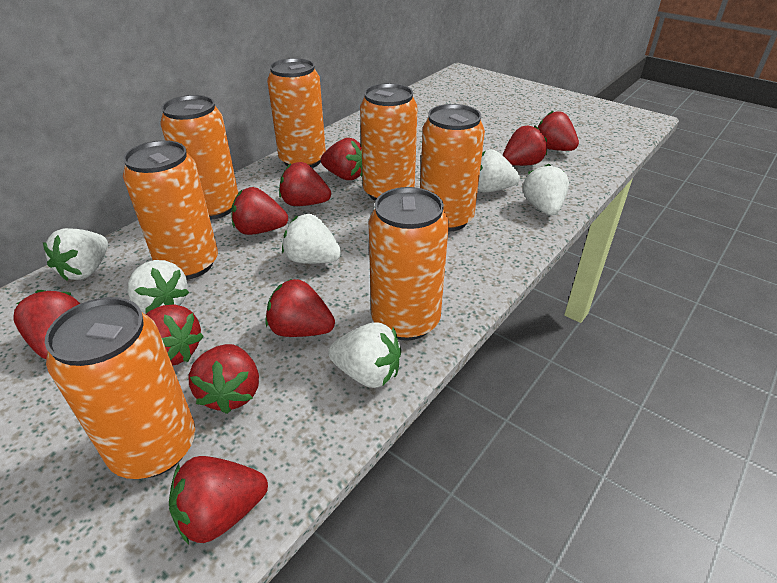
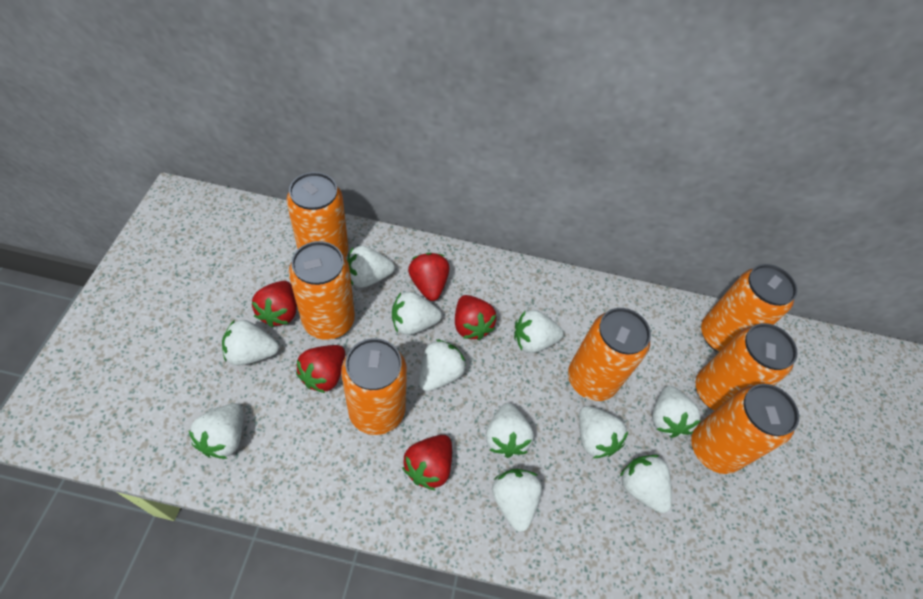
red strawberry: [13,290,80,359] [146,304,204,366] [169,456,268,544] [188,344,259,414] [231,187,288,235] [265,279,335,337] [279,162,331,206] [321,138,362,180] [503,126,547,166] [538,110,579,151] = 10 -> [252,281,297,327] [296,345,345,393] [402,435,452,491] [408,253,450,301] [455,295,497,340] = 5
white strawberry: [43,228,108,281] [127,260,189,314] [282,214,341,264] [328,322,401,388] [478,149,520,192] [523,164,569,215] = 6 -> [189,403,243,459] [222,320,279,366] [347,246,395,288] [392,292,442,335] [419,339,466,391] [486,403,534,458] [492,469,542,532] [514,310,563,353] [579,406,628,458] [619,455,672,513] [652,386,701,438] = 11

